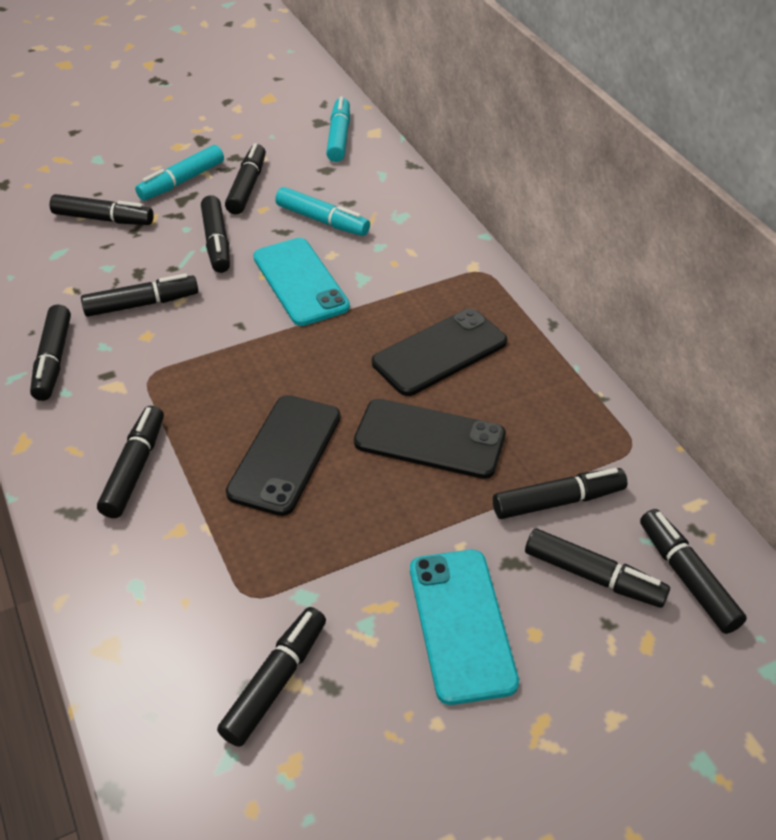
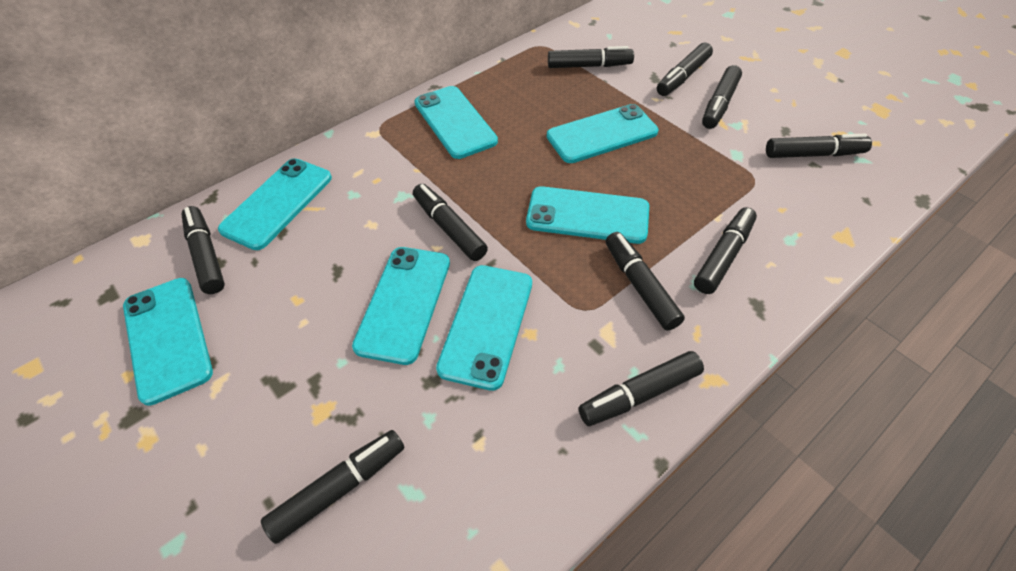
black phone: [226,395,341,516] [354,399,506,479] [372,309,507,396] = 3 -> none = 0
turquoise marker: [135,145,224,201] [275,187,370,236] [326,97,350,162] = 3 -> none = 0
turquoise phone: [253,238,350,326] [410,550,519,705] = 2 -> [123,278,213,406] [218,159,332,250] [352,247,450,365] [415,86,498,159] [436,265,532,391] [526,186,649,244] [547,104,658,163] = 7

